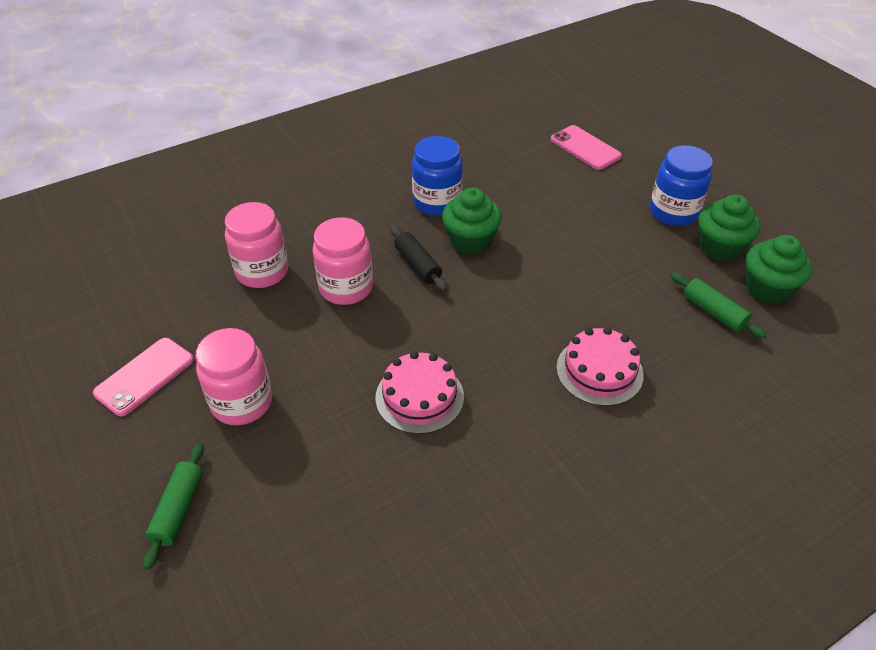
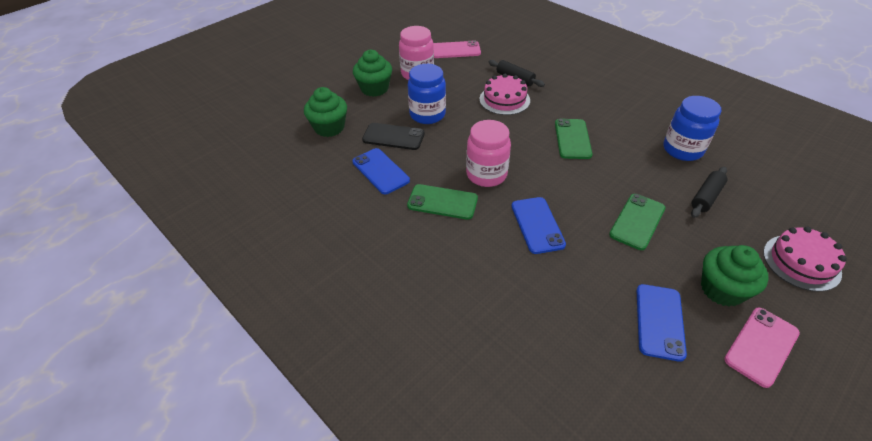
black phone: none = 0 -> [362,123,425,150] = 1
black rolling pin: [391,226,447,291] = 1 -> [488,60,545,87] [691,167,727,218] = 2
blue phone: none = 0 -> [352,148,410,194] [511,197,566,254] [636,284,687,362] = 3
green phone: none = 0 -> [407,184,478,220] [555,119,593,159] [609,194,666,250] = 3
green rolling pin: [143,443,204,570] [671,273,767,339] = 2 -> none = 0
pink jar: [195,328,272,425] [225,202,288,288] [312,217,373,305] = 3 -> [399,26,434,80] [466,120,511,187] = 2

